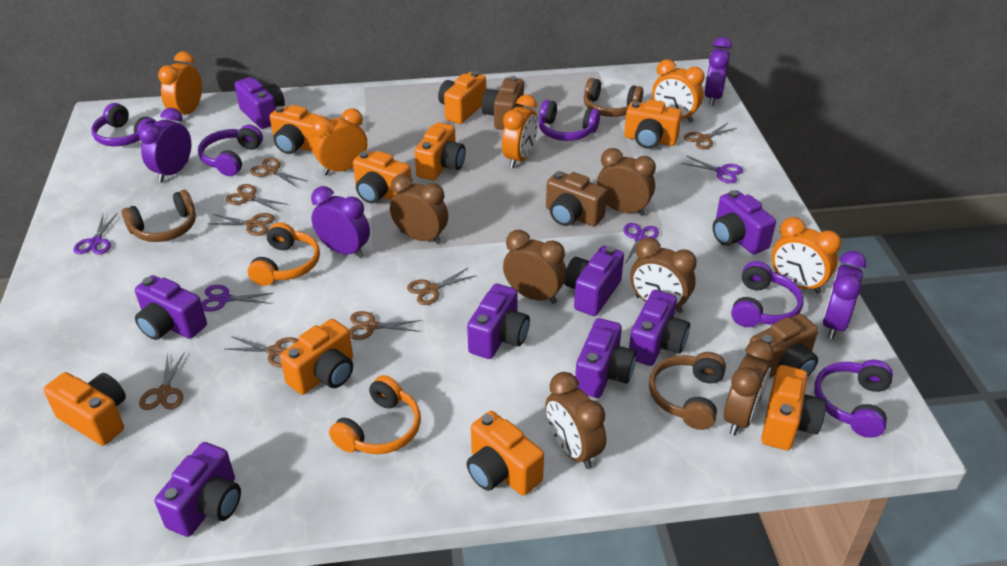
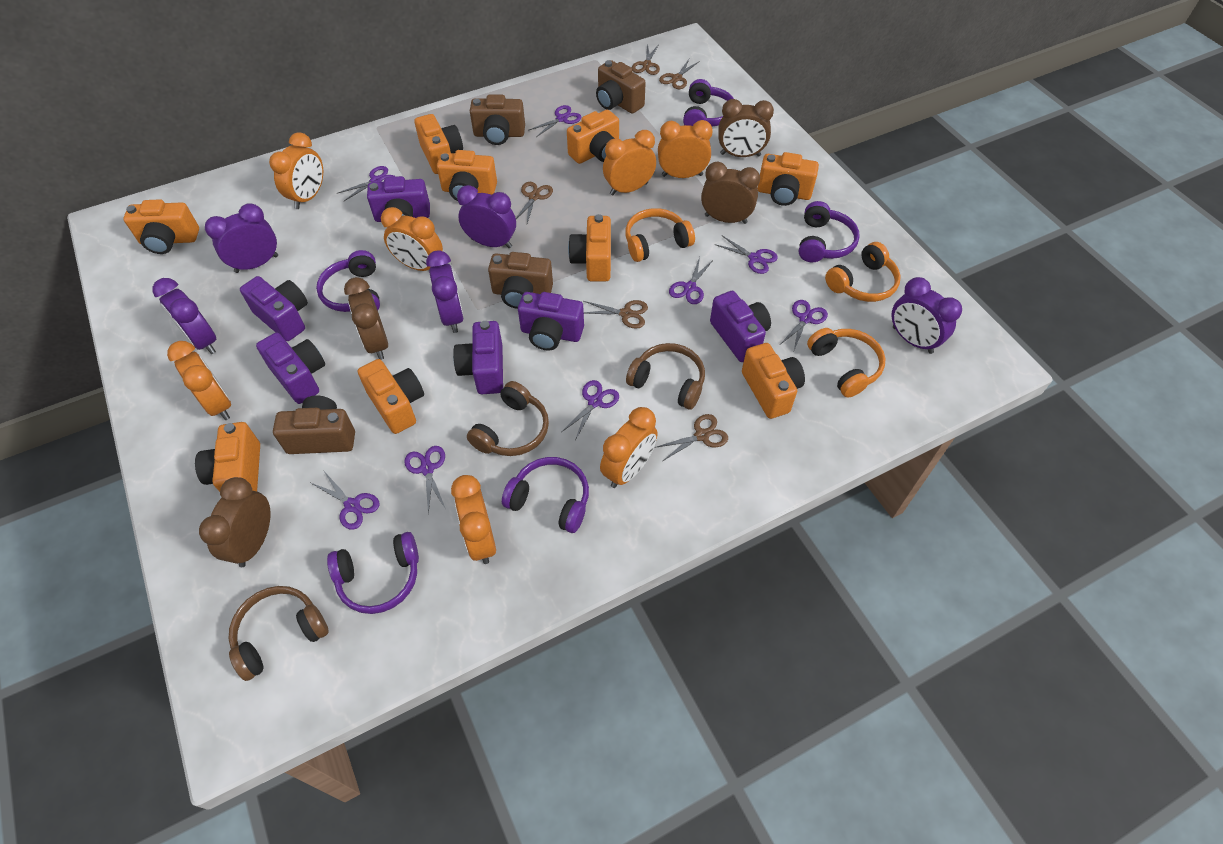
brown camera: [482,76,524,130] [546,171,607,226] [747,314,818,378] = 3 -> [273,396,355,454] [470,94,525,145] [488,252,553,309] [596,60,646,114] = 4
brown clock: [390,174,448,244] [503,230,567,304] [545,372,606,469] [597,148,656,216] [630,238,697,313] [724,340,774,435] = 6 -> [199,477,270,567] [344,277,388,360] [701,161,760,224] [718,99,774,157] = 4
brown scissors: [139,352,185,410] [209,213,275,236] [226,184,288,211] [226,336,298,368] [250,158,306,187] [349,311,421,340] [407,268,477,305] [684,123,737,149] = 8 -> [516,182,553,223] [584,300,648,329] [632,43,660,75] [654,414,728,461] [659,59,700,89] = 5
orange clock: [158,51,202,122] [311,108,367,175] [502,95,538,168] [652,59,705,123] [772,217,841,294] = 5 -> [167,341,231,420] [269,132,323,209] [381,207,443,271] [451,475,496,564] [600,407,658,488] [603,130,656,195] [658,120,713,178] = 7
orange headphones: [248,222,320,286] [329,375,421,454] = 2 -> [625,208,695,262] [807,328,886,397] [825,242,901,302] = 3
purple camera: [135,275,207,340] [155,442,241,537] [234,77,285,129] [467,284,530,359] [564,246,624,316] [575,318,636,398] [629,290,690,366] [713,190,776,254] = 8 -> [240,276,308,341] [256,333,325,404] [367,176,430,222] [453,321,503,394] [518,292,584,351] [710,291,771,362] = 6
purple clock: [139,108,191,182] [311,186,370,258] [704,37,732,106] [823,251,867,339] = 4 -> [152,278,216,354] [205,204,278,273] [426,250,464,333] [457,185,516,248] [892,277,962,354] = 5
purple scissors: [73,213,118,255] [201,285,274,312] [623,223,659,264] [681,156,743,183] = 4 -> [311,470,380,529] [337,166,395,201] [404,446,446,514] [529,105,581,137] [562,380,619,440] [669,257,714,304] [714,236,778,274] [780,300,828,350] = 8

